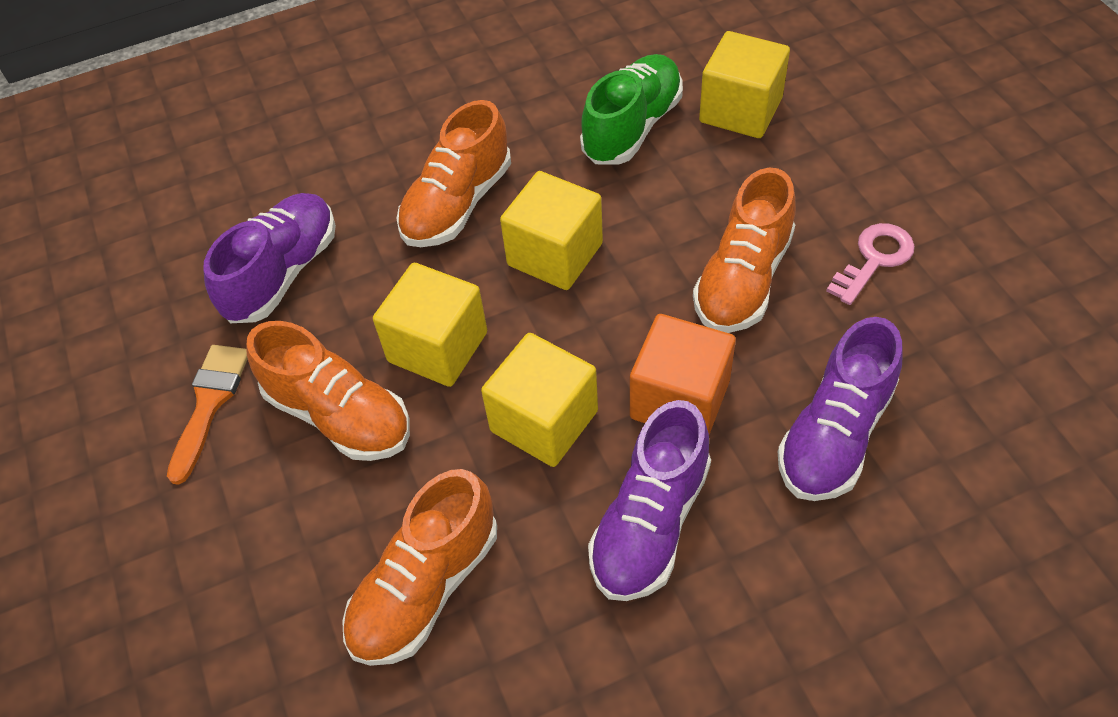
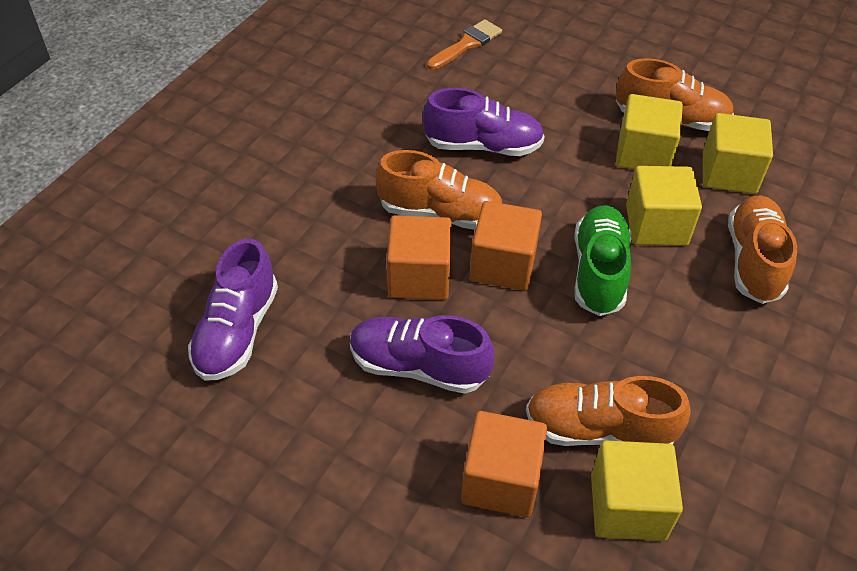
orange cube: [630,314,736,435] = 1 -> [387,215,452,300] [461,411,547,517] [470,201,542,290] = 3
pink key: [826,223,915,305] = 1 -> none = 0

